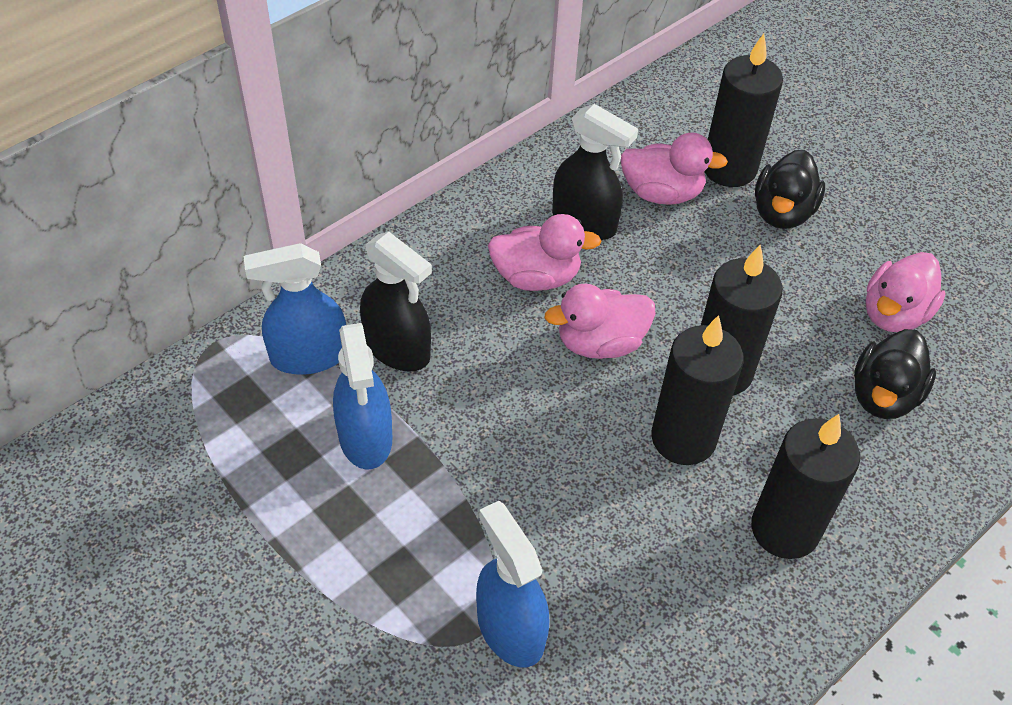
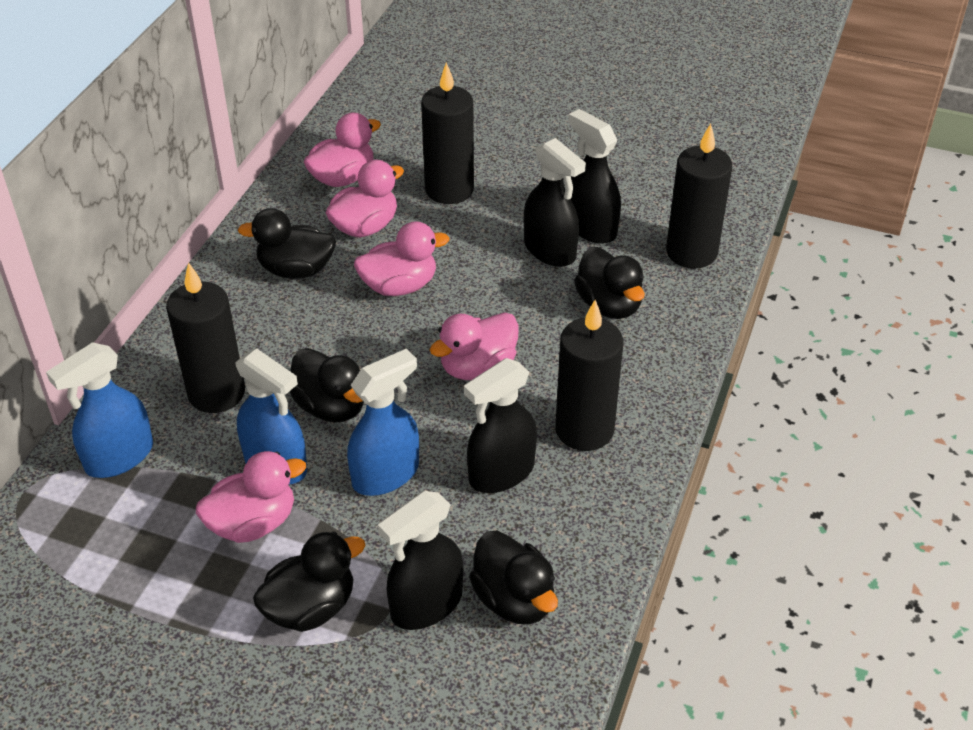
black duck: [755,150,825,229] [854,329,936,419] = 2 -> [238,208,336,279] [253,531,366,632] [289,348,364,422] [469,531,558,624] [574,247,645,319] = 5
black spray bottle: [360,232,432,371] [552,104,638,240] = 2 -> [378,491,463,630] [464,358,537,493] [524,138,586,267] [568,109,621,244] = 4
pink duck: [488,214,601,291] [545,284,655,359] [621,133,728,205] [866,252,946,332] = 4 -> [196,451,306,543] [304,113,381,187] [326,160,404,237] [354,221,450,296] [430,313,519,380] = 5

